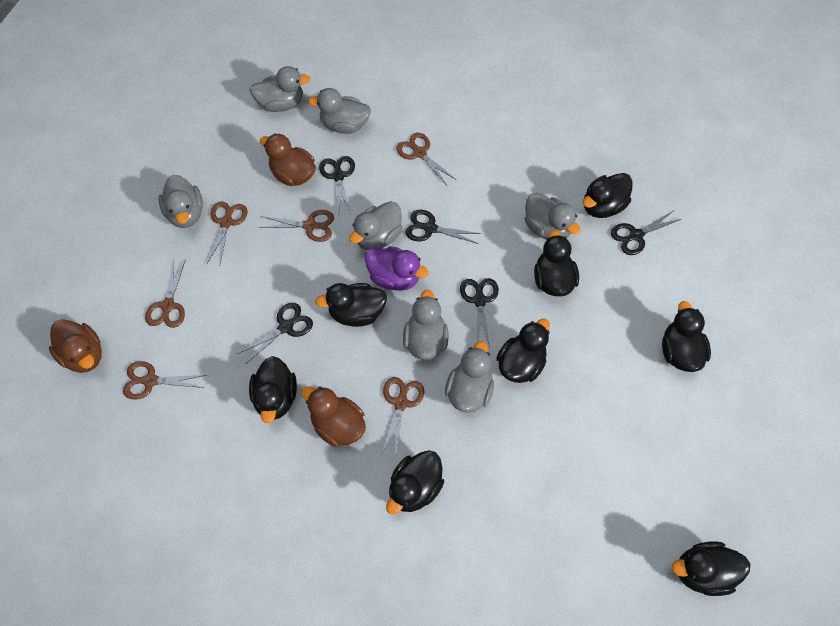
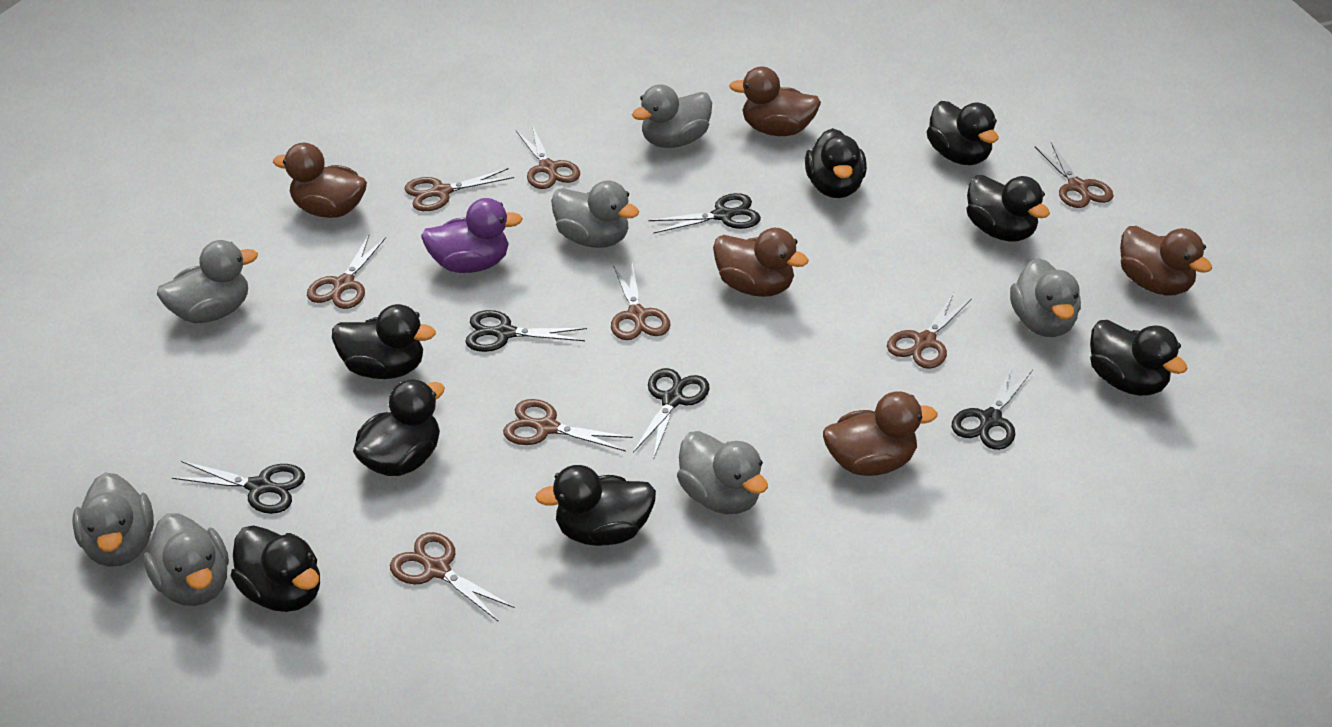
brown duck: [49,319,102,373] [260,133,316,186] [301,386,365,447] = 3 -> [273,143,367,218] [713,228,809,297] [729,67,821,136] [823,391,938,476] [1120,226,1212,296] = 5
brown scissors: [123,361,207,400] [145,259,186,328] [207,201,248,266] [259,210,334,242] [382,377,424,453] [396,133,456,184] = 6 -> [307,235,386,309] [390,532,515,621] [404,168,514,211] [503,399,633,451] [516,125,580,189] [611,263,670,340] [887,293,972,369] [1035,142,1114,208] = 8

